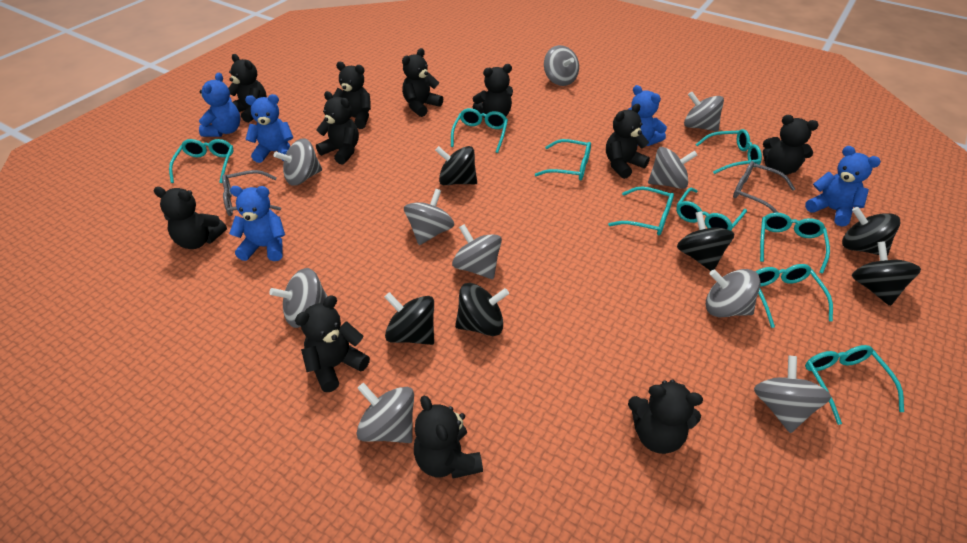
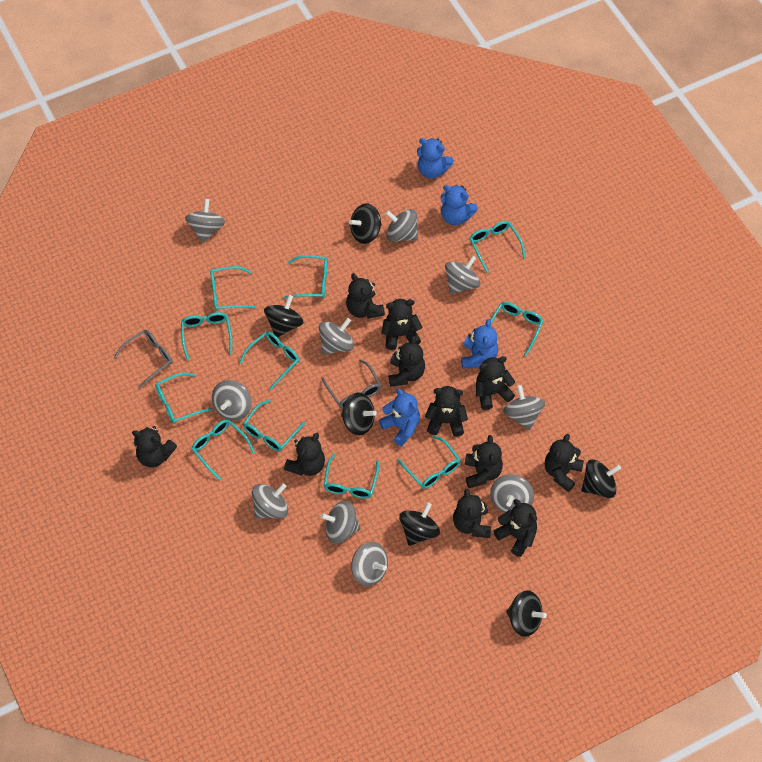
blue teddy bear: [199,73,240,137] [229,186,285,261] [245,94,293,163] [628,85,667,146] [805,146,881,227] = 5 -> [379,388,420,446] [417,138,454,179] [441,185,478,225] [461,319,498,369] = 4
turquoise glasses: [169,139,234,183] [451,108,508,153] [535,139,591,180] [608,187,674,235] [676,188,747,231] [695,129,762,174] [755,264,833,328] [760,213,830,274] [805,345,904,425] = 9 -> [155,373,212,424] [181,312,232,360] [192,419,255,481] [210,266,256,311] [239,331,299,390] [243,400,305,451] [284,255,328,299] [324,453,379,499] [397,435,460,489] [469,221,526,273] [491,302,544,356] = 11

